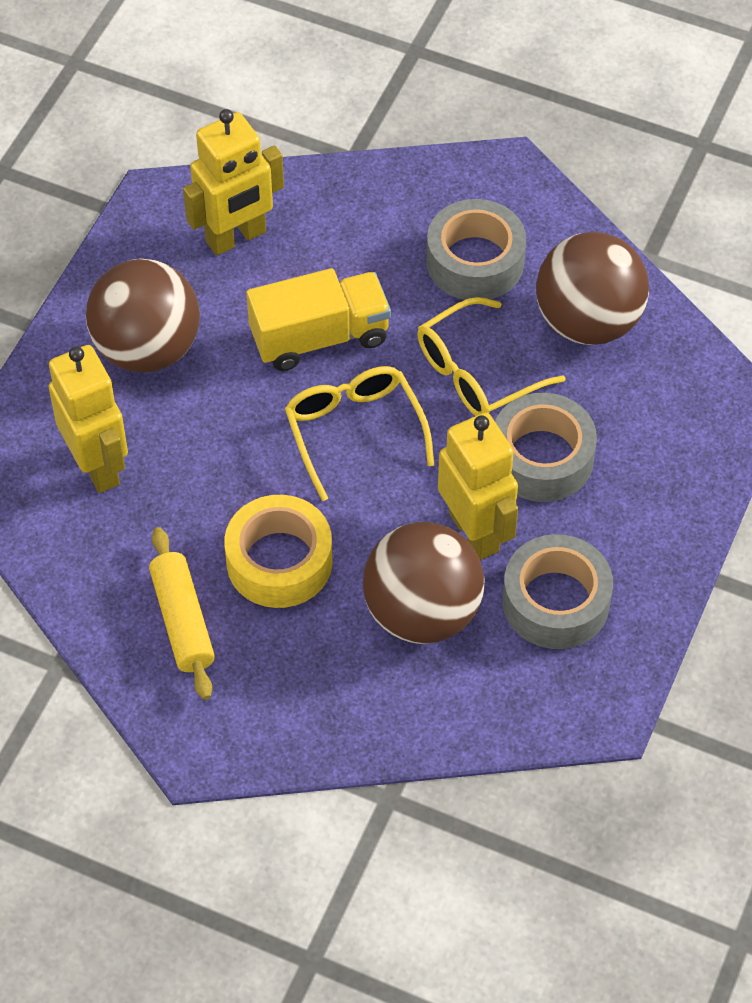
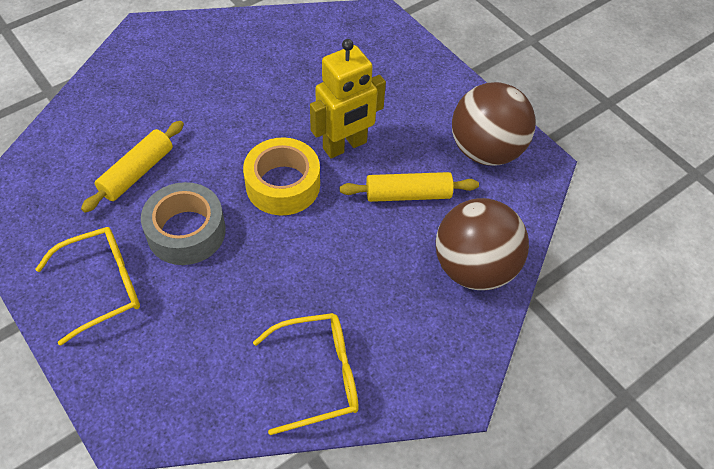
brown ball: [86,259,200,373] [363,522,485,644] [536,232,649,345] = 3 -> [436,198,529,290] [452,82,536,166] = 2
grey tape: [426,199,526,300] [495,393,597,502] [503,534,613,649] = 3 -> [141,182,226,265] = 1
yellow robot: [49,345,128,493] [183,109,284,255] [438,412,518,560] = 3 -> [310,39,386,158] = 1
yellow rolling pin: [149,527,215,700] = 1 -> [81,121,184,212] [340,172,479,202] = 2
yellow truck: [246,268,391,371] = 1 -> none = 0

